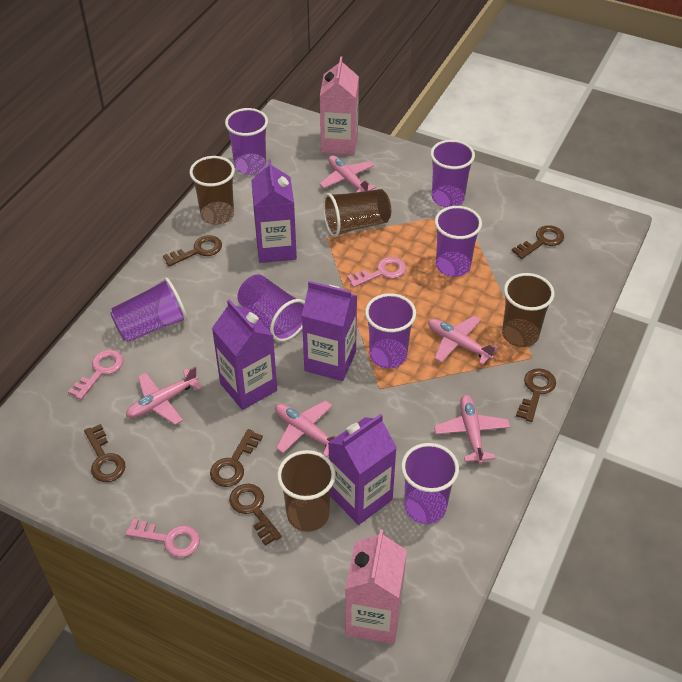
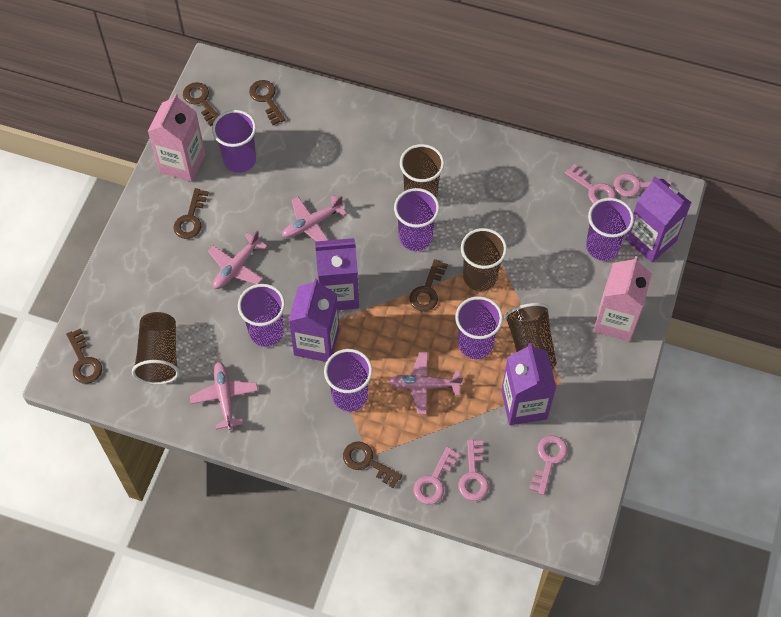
pink key: [68,350,123,400] [126,519,200,558] [347,257,406,287] = 3 -> [414,447,460,505] [458,439,489,501] [529,435,568,495] [565,164,616,204] [614,174,672,197] = 5
pink plane: [126,367,202,425] [275,400,336,457] [319,155,376,193] [428,316,499,365] [434,395,510,464] = 5 -> [190,362,258,430] [208,230,267,289] [282,195,347,241] [388,352,463,414] = 4
purple cup: [110,278,187,342] [225,108,268,175] [237,274,305,342] [365,293,416,368] [401,443,459,524] [430,140,475,207] [435,206,482,277] = 7 -> [212,110,256,173] [238,284,285,347] [324,349,373,412] [394,188,440,251] [455,296,503,359] [586,198,634,261] = 6

